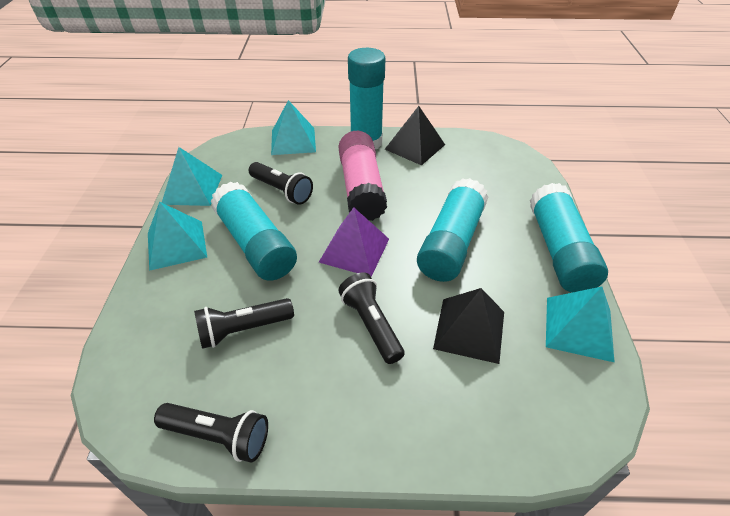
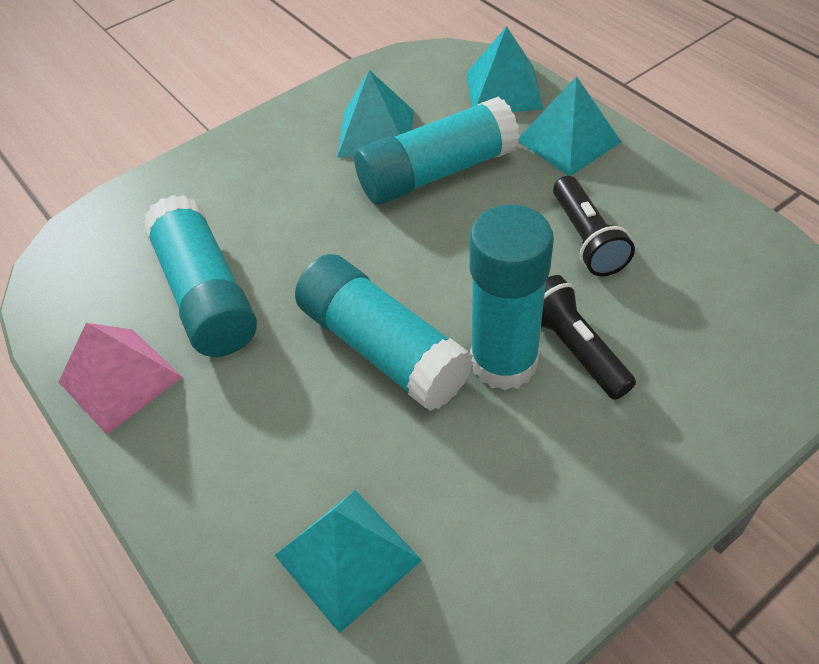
black flashlight: [154,403,268,463] [194,298,294,349] [249,162,313,205] [338,272,405,364] = 4 -> [541,275,636,400] [553,176,635,276] = 2
black pyramid: [385,106,445,166] [433,288,504,364] = 2 -> none = 0
pink glue stick: [339,131,387,221] = 1 -> none = 0
pink pyramid: none = 0 -> [59,323,182,434] = 1
purple pyramid: [319,207,389,277] = 1 -> none = 0

